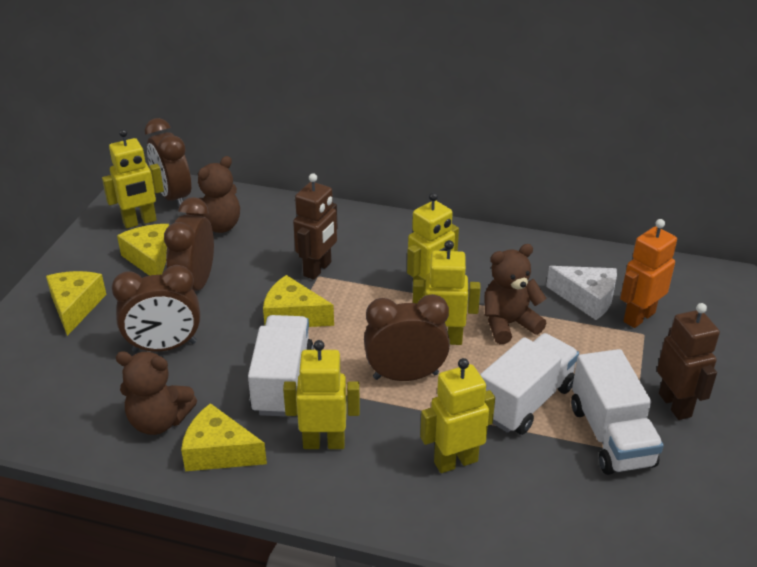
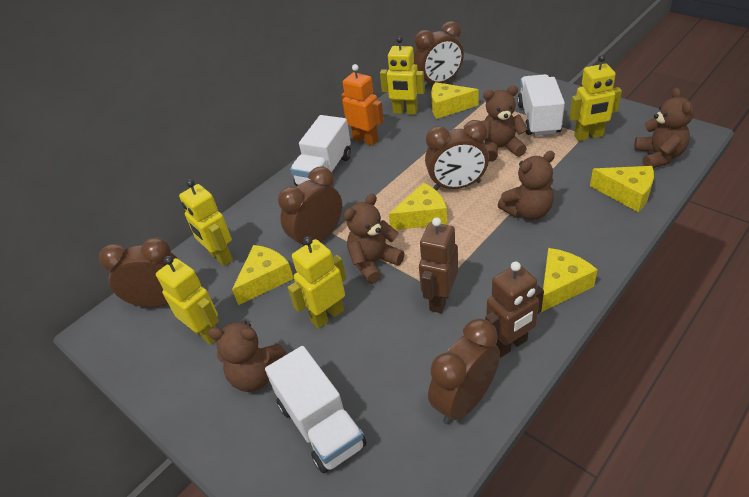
brown clock: [111,265,200,352] [145,118,191,206] [164,197,214,291] [364,294,450,381] = 4 -> [99,237,178,307] [278,166,342,250] [414,21,464,88] [425,120,489,191] [428,319,500,425] = 5
brown teddy bear: [116,351,197,435] [186,156,240,233] [484,244,546,344] = 3 -> [208,321,286,392] [344,194,405,284] [481,86,528,162] [498,151,555,220] [634,88,694,168] = 5
white cheese: [546,266,617,320] = 1 -> none = 0
yellow cheese: [46,271,106,336] [117,224,169,276] [181,403,267,471] [263,275,334,327] = 4 -> [232,245,294,305] [389,182,447,230] [431,82,479,119] [540,248,598,313] [590,166,654,212] = 5

